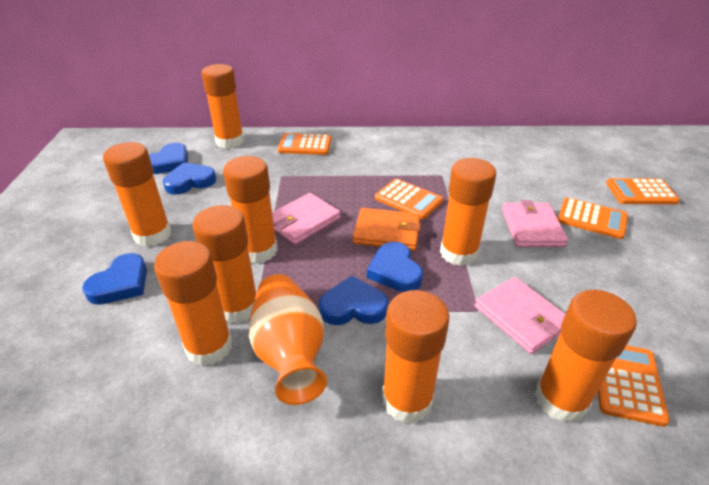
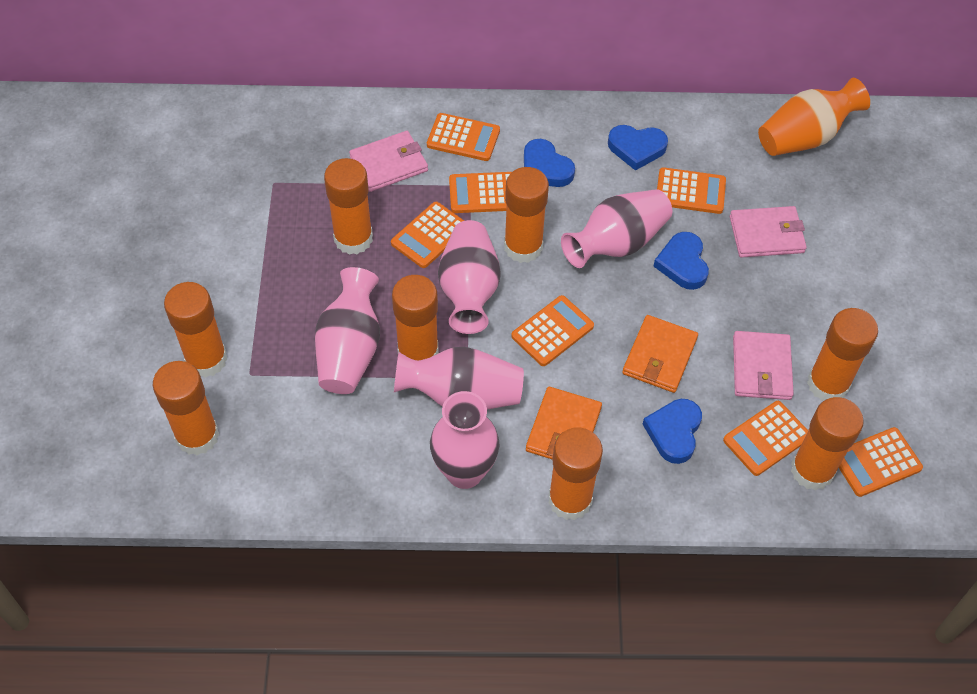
blue heart: [82,253,147,305] [149,143,188,174] [163,162,216,195] [319,276,388,325] [367,242,423,292] = 5 -> [524,139,575,187] [608,125,668,171] [643,399,702,464] [653,232,709,290] = 4
orange calculator: [277,133,331,155] [375,179,443,219] [558,197,628,239] [598,345,670,427] [606,178,680,204] = 5 -> [391,202,464,268] [427,113,500,161] [449,172,512,213] [511,295,594,366] [657,167,726,214] [723,401,808,476] [839,427,923,497] = 7
orange wallet: [353,208,421,251] = 1 -> [526,387,602,459] [622,315,698,393] = 2
pink vase: none = 0 -> [315,267,380,394] [394,347,524,410] [430,391,499,489] [438,220,501,334] [561,189,672,268] = 5

